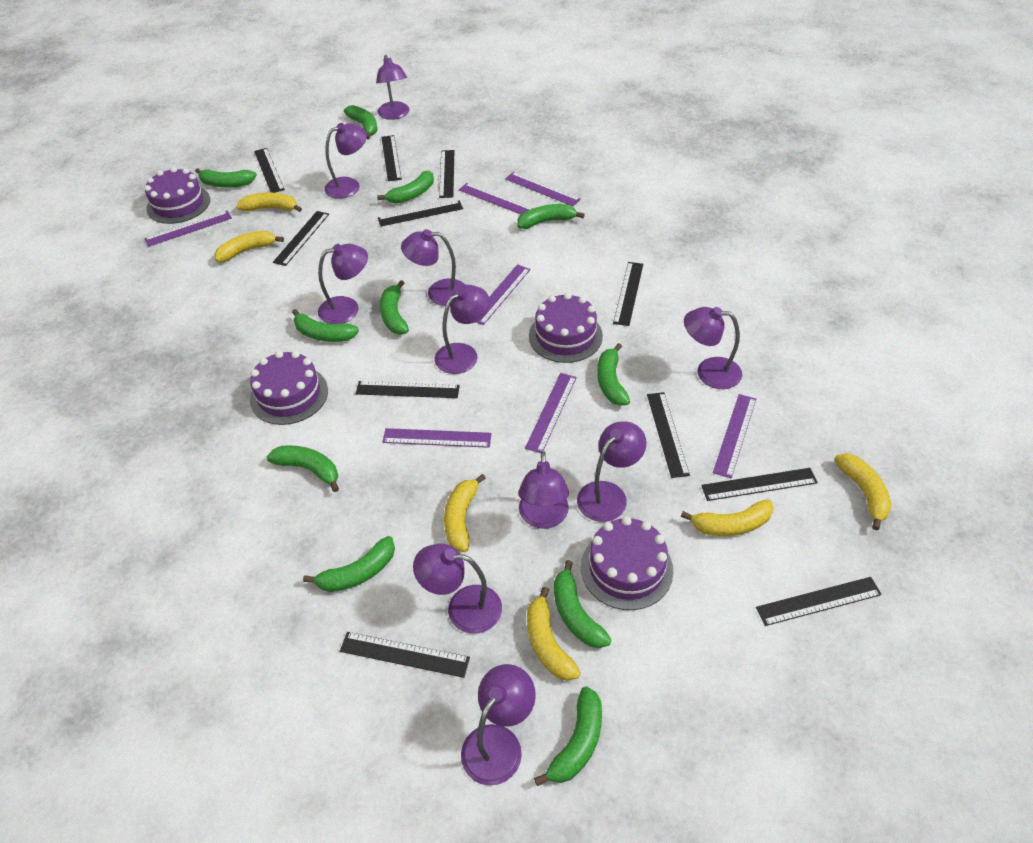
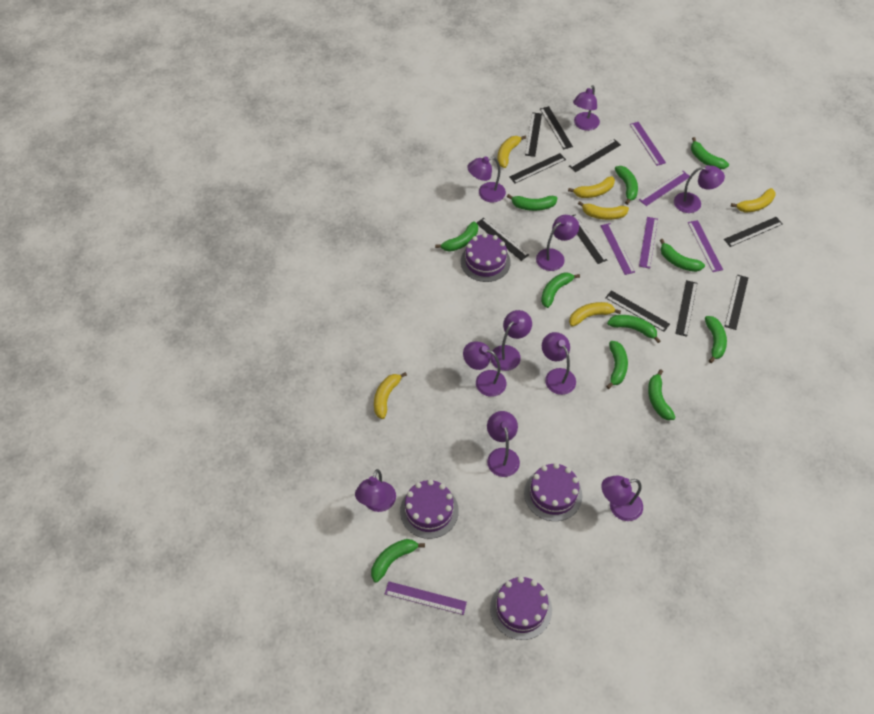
black ruler: [254,148,285,193] [273,211,329,266] [340,632,470,678] [356,381,460,398] [378,200,463,227] [381,135,402,181] [439,150,454,198] [613,262,643,326] [647,392,690,478] [701,468,818,501] [756,577,882,626] = 11 -> [477,218,529,261] [509,153,566,183] [525,112,542,157] [540,106,573,149] [569,139,621,172] [572,215,607,264] [605,290,670,332] [675,280,697,337] [724,217,783,247] [724,275,748,330] = 10
purple ruler: [144,211,232,247] [382,428,492,448] [459,183,533,214] [476,264,531,325] [505,172,581,206] [525,373,577,453] [713,394,756,478] = 7 -> [385,581,467,615] [600,223,635,275] [629,122,666,166] [639,171,690,206] [639,217,658,269] [688,220,723,272] = 6

